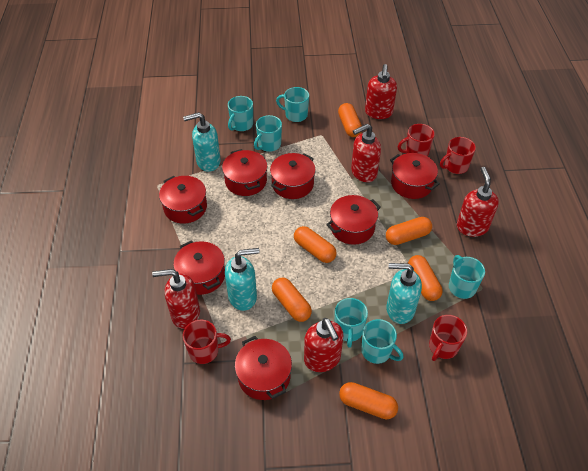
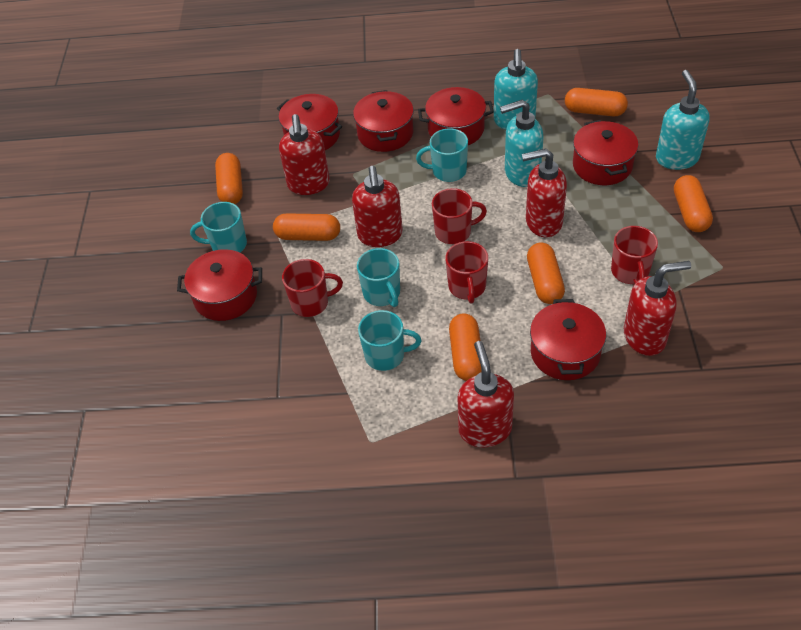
red pot: [159,176,207,224] [173,240,225,295] [222,149,267,196] [235,336,292,400] [270,153,316,199] [326,195,381,245] [390,153,440,199] = 7 -> [177,249,262,321] [277,94,342,150] [353,90,414,152] [418,87,494,145] [530,299,606,380] [573,120,638,185] = 6
turquoise mug: [228,96,253,131] [254,115,282,152] [276,87,309,122] [335,298,368,348] [361,319,404,364] [449,255,485,299] = 6 -> [190,202,247,253] [357,248,400,307] [358,310,421,371] [416,128,468,182] = 4

